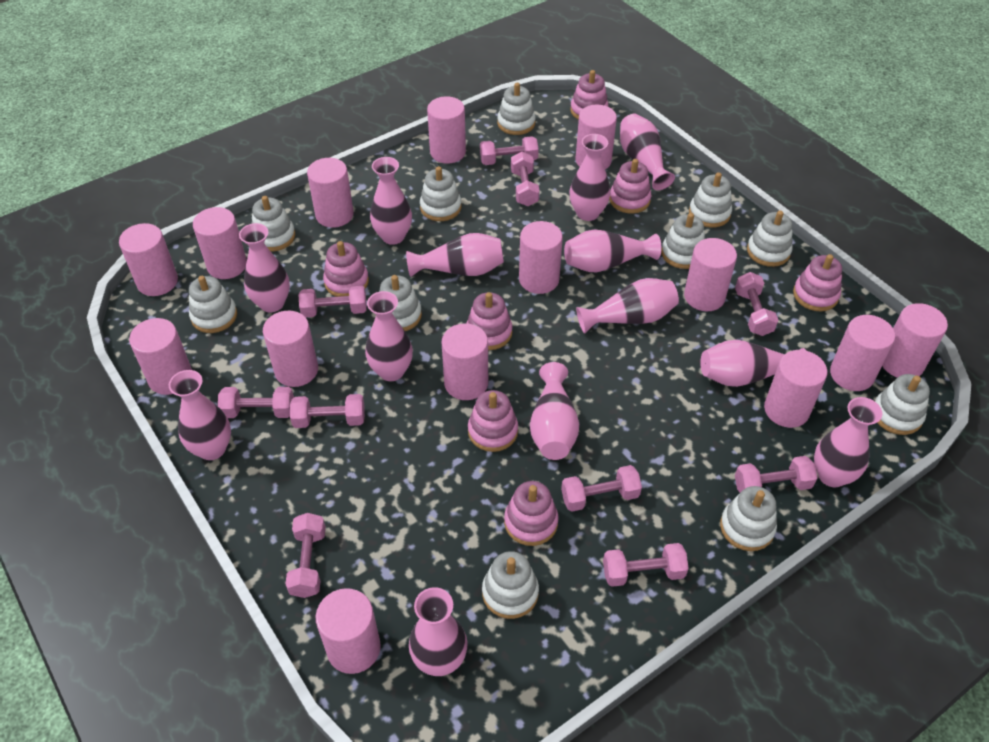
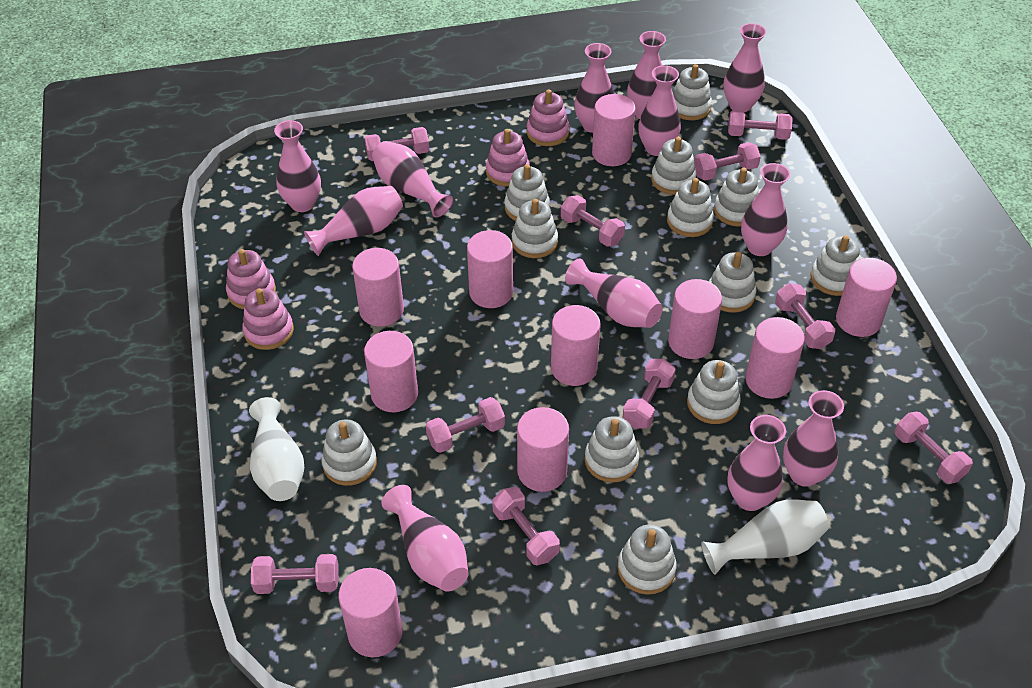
pink cylinder: [119,223,178,296] [129,318,192,395] [193,207,247,279] [263,311,318,387] [307,158,354,228] [316,588,381,674] [427,96,466,164] [441,323,488,400] [519,221,563,294] [575,105,617,169] [684,238,737,311] [764,350,827,428] [830,315,895,391] [883,303,948,378] = 14 -> [338,568,403,657] [352,248,404,326] [364,331,418,412] [467,230,513,308] [517,407,569,492] [551,305,601,386] [592,94,636,166] [668,279,722,359] [746,317,805,399] [836,258,897,337] = 10
pink stacking toy: [323,241,369,297] [466,292,513,350] [468,390,518,452] [504,481,558,546] [570,70,609,120] [609,159,651,214] [793,254,842,311] = 7 -> [226,249,276,309] [242,288,294,350] [486,129,530,187] [527,89,569,146] = 4
pink vase: [169,370,231,460] [239,223,290,313] [365,291,413,381] [370,157,412,245] [406,233,504,277] [409,587,468,676] [530,362,579,460] [564,229,661,272] [569,134,610,221] [576,278,679,334] [620,114,675,190] [700,340,807,387] [814,397,882,487] = 13 -> [274,120,321,212] [304,186,403,256] [372,141,453,218] [381,485,469,591] [565,259,663,328] [574,43,614,133] [627,31,666,119] [638,65,681,156] [723,23,766,112] [727,415,786,511] [741,163,790,256] [783,390,844,487] = 12
white stacking toy: [189,276,237,333] [252,196,295,251] [379,275,422,331] [420,166,461,221] [482,551,539,619] [497,83,536,135] [661,213,705,269] [689,172,732,228] [720,486,777,551] [747,211,792,267] [875,374,930,435] = 11 -> [321,419,377,486] [505,164,550,221] [512,199,558,258] [585,416,639,483] [617,525,676,595] [651,137,696,195] [667,178,714,237] [673,64,712,120] [687,360,741,424] [709,252,756,313] [714,168,759,227] [810,235,860,296] = 12
white vase: none = 0 -> [249,397,304,501] [701,499,829,575] = 2

